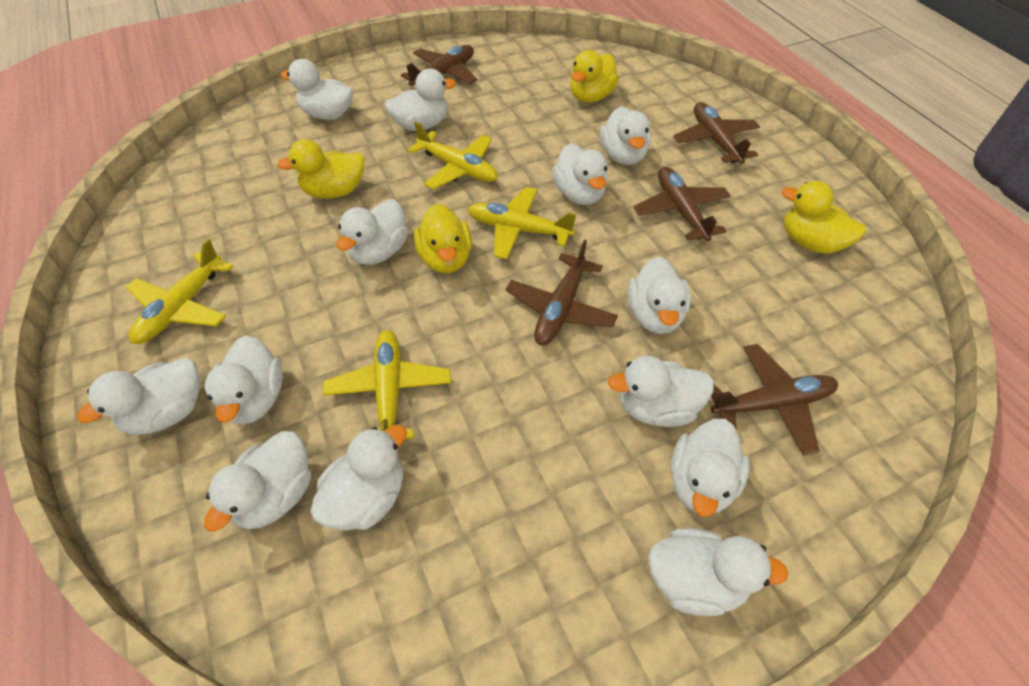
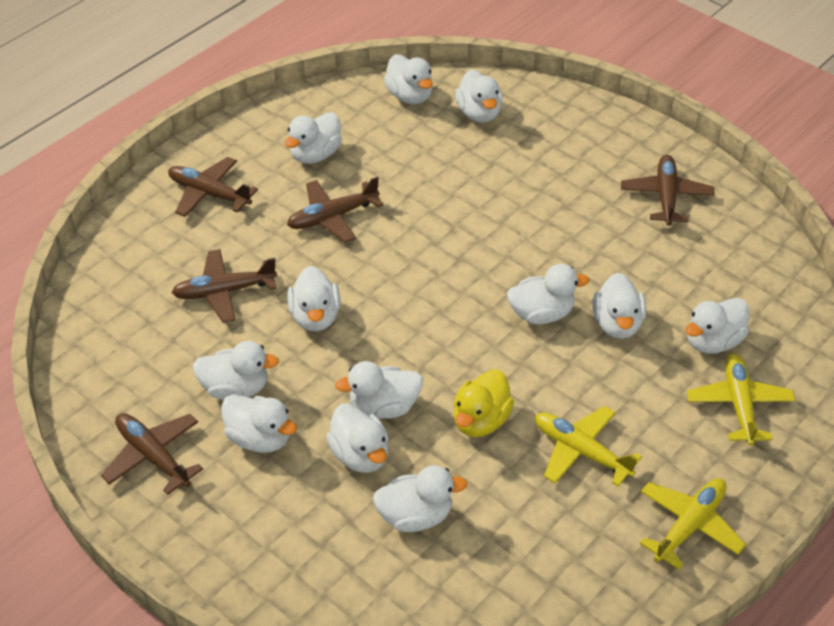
white duck: [77,358,200,435] [204,431,311,532] [205,335,283,425] [281,59,353,120] [310,425,407,531] [336,199,408,265] [385,68,456,131] [552,143,607,205] [600,106,651,165] [608,356,714,427] [628,256,691,334] [648,528,788,616] [671,419,750,517] = 13 -> [193,341,279,400] [221,394,297,453] [285,112,342,164] [287,266,341,331] [326,403,388,473] [335,361,423,419] [373,465,467,532] [384,54,433,104] [455,69,503,123] [507,264,589,324] [593,273,646,339] [686,298,749,354] = 12
yellow duck: [277,139,365,199] [414,204,472,273] [570,50,619,102] [782,181,866,254] = 4 -> [453,370,514,437] = 1
yellow plane: [126,239,233,344] [323,330,451,439] [408,121,498,189] [468,187,576,259] = 4 -> [535,406,642,486] [640,478,746,570] [687,353,795,446] = 3

